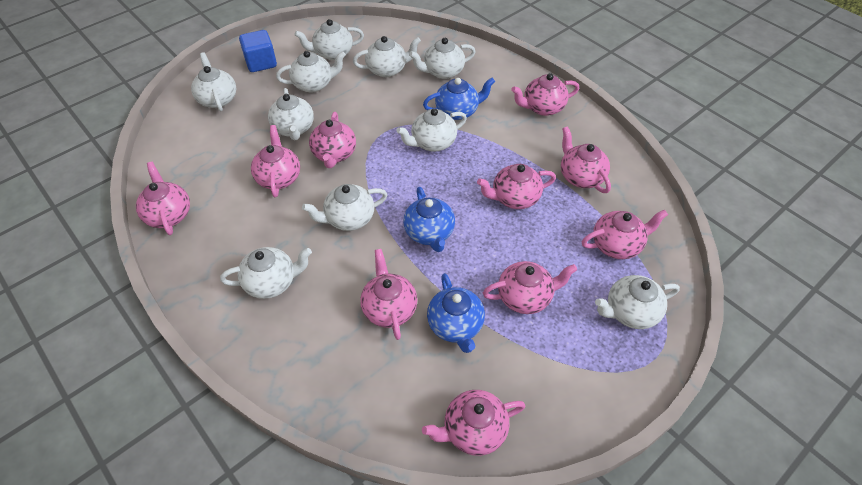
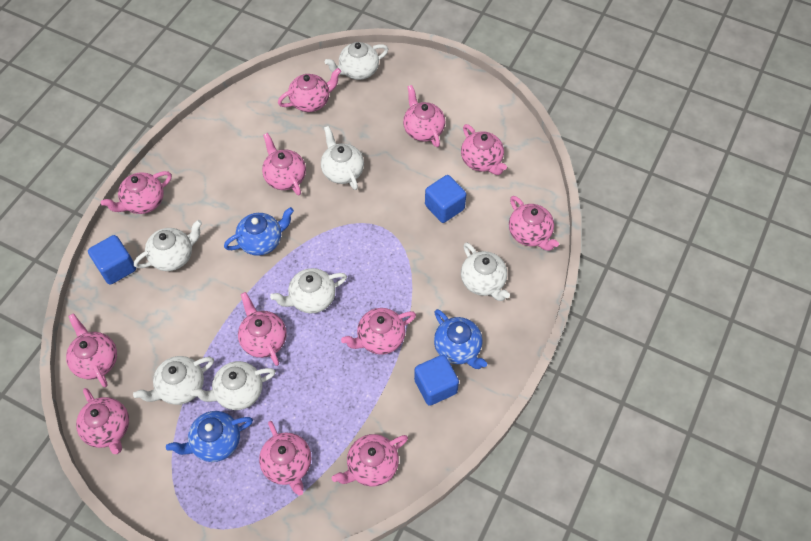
blue cube: [239,30,277,72] = 1 -> [88,235,136,285] [414,355,459,406] [425,175,466,223] = 3
pink teapot: [136,162,190,235] [251,125,300,197] [309,112,356,168] [360,249,417,340] [422,390,525,456] [477,164,556,209] [483,261,577,314] [511,73,579,116] [561,126,611,193] [582,209,668,259] = 10 -> [66,313,117,387] [76,388,129,454] [101,171,172,214] [238,292,287,366] [259,421,311,496] [262,133,306,195] [278,68,341,112] [332,434,408,487] [341,308,416,355] [403,85,445,147] [461,124,507,175] [509,196,559,251] = 12
white teapot: [191,52,236,112] [220,247,312,299] [268,88,314,140] [276,51,346,93] [294,19,364,60] [302,184,388,231] [353,36,421,77] [396,108,467,152] [409,38,476,79] [595,275,680,329] = 10 -> [133,356,214,405] [134,220,202,271] [191,361,276,410] [270,268,347,313] [321,126,364,190] [325,42,388,80] [461,242,510,301] = 7

